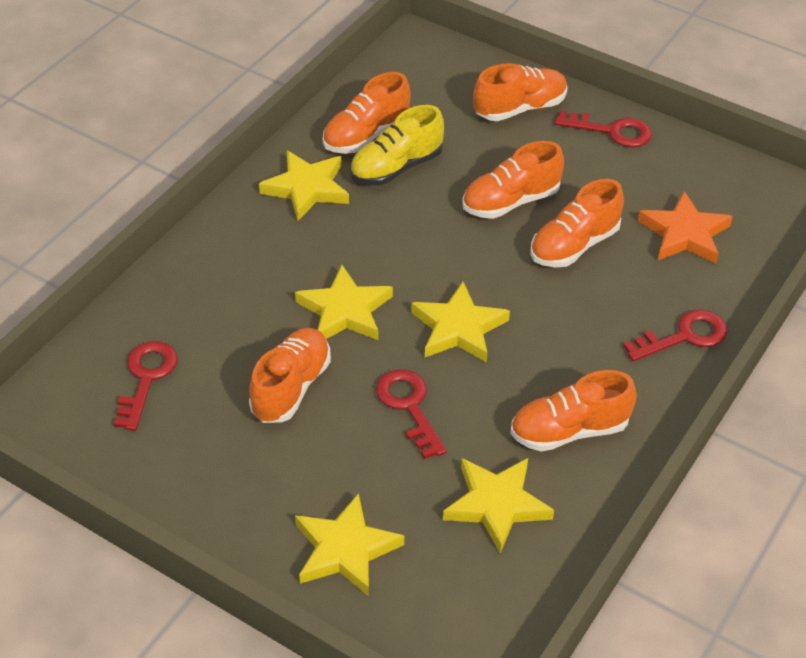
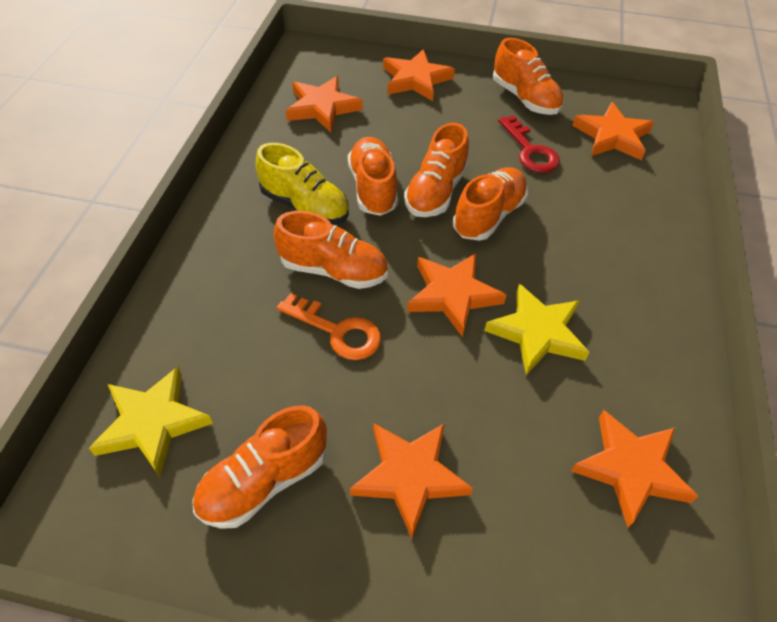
orange key: none = 0 -> [277,293,381,360] = 1
orange star: [638,191,733,264] = 1 -> [286,76,363,132] [350,423,473,539] [383,49,455,101] [407,253,506,337] [571,410,698,528] [572,102,654,160] = 6
red key: [114,341,178,431] [376,369,447,459] [555,111,652,147] [623,310,727,361] = 4 -> [498,115,560,173] = 1
yellow star: [259,150,349,221] [295,265,393,340] [295,493,404,596] [411,282,510,363] [443,458,554,553] = 5 -> [89,366,213,477] [484,284,589,375] = 2

